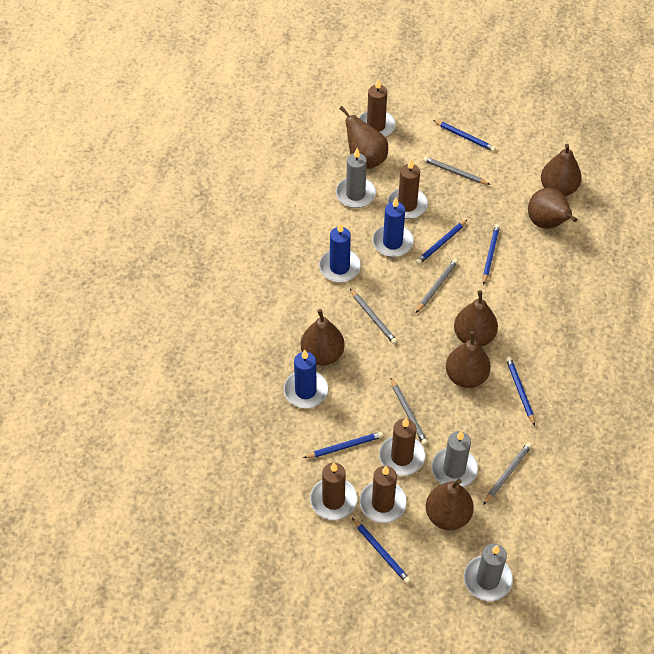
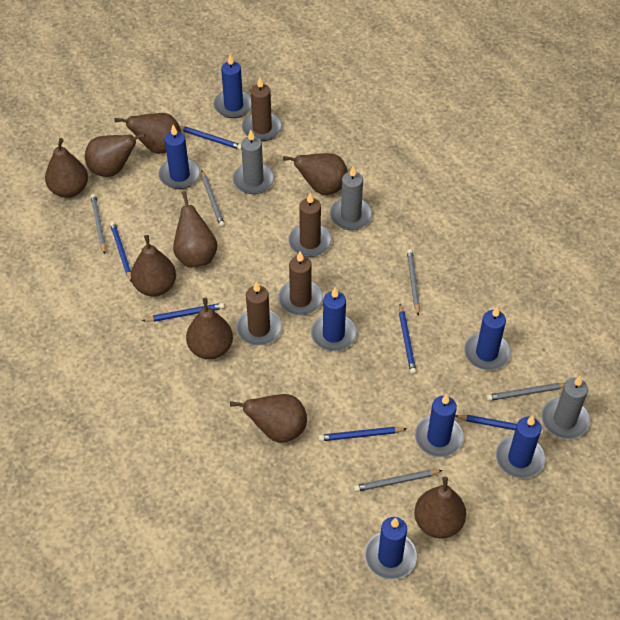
blue candle: [283,350,328,408] [319,222,361,282] [372,198,414,257] = 3 -> [159,125,200,189] [214,54,252,118] [311,287,357,351] [365,517,417,580] [415,394,464,457] [464,306,511,370] [496,415,545,479] = 7
brown candle: [310,463,357,520] [359,78,396,137] [360,466,407,523] [379,418,425,476] [387,159,428,219] = 5 -> [236,281,282,345] [242,77,282,141] [278,251,323,315] [288,193,332,257] = 4
brown pear: [301,309,345,366] [339,106,388,169] [426,479,474,530] [446,331,491,388] [454,290,498,347] [528,188,577,229] [541,144,582,196] = 7 -> [45,138,88,198] [85,133,146,177] [115,113,181,154] [131,235,176,296] [173,191,217,268] [186,298,233,359] [230,394,307,443] [283,153,348,195] [414,477,466,539] = 9

